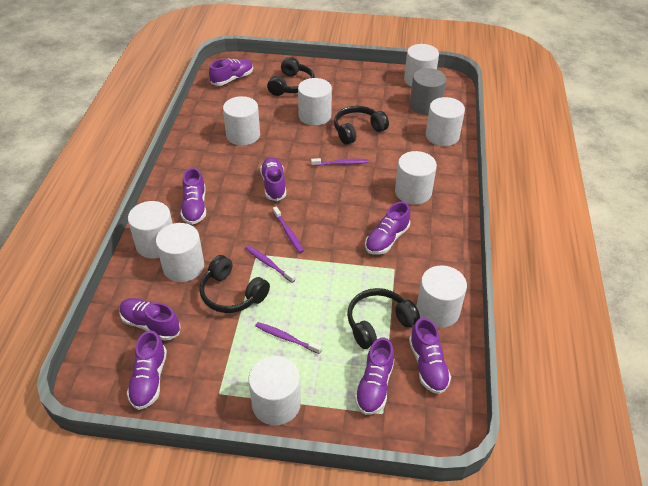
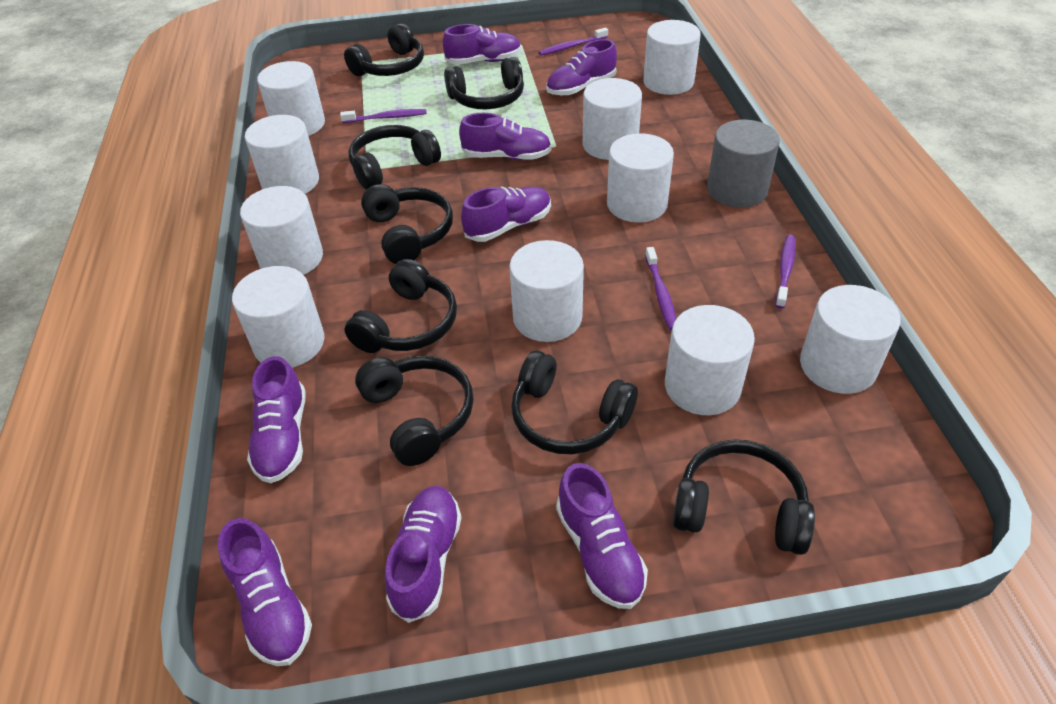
black headphones: [199,255,270,313] [267,57,315,96] [334,106,389,145] [347,288,420,349] = 4 -> [344,23,424,76] [344,259,457,353] [348,125,441,190] [355,356,474,466] [361,184,453,264] [444,57,524,109] [511,350,638,454] [673,439,815,555] = 8
white cylinder: [128,201,173,259] [156,223,204,282] [223,96,260,146] [248,356,301,426] [298,78,332,126] [395,151,437,205] [404,44,439,87] [417,265,467,328] [426,97,465,146] = 9 -> [232,266,324,368] [240,186,323,275] [245,115,319,194] [257,61,325,136] [509,240,584,342] [583,78,642,160] [607,133,674,223] [643,20,701,95] [665,305,755,415] [800,285,901,394] = 10

